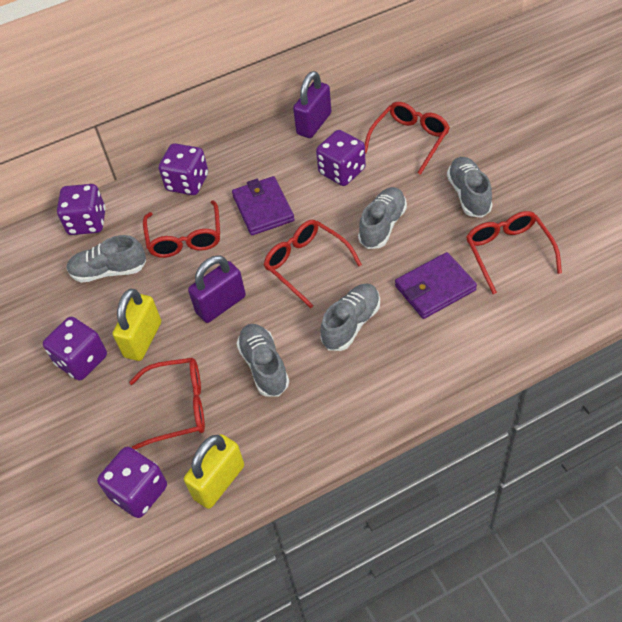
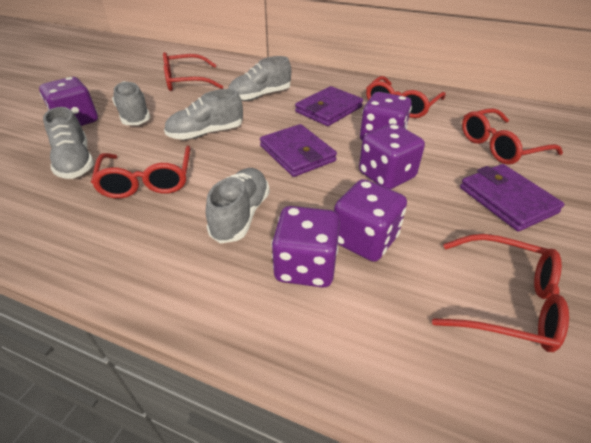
purple padlock: [188,255,246,323] [293,71,331,138] = 2 -> none = 0
purple wallet: [232,176,295,235] [395,252,477,319] = 2 -> [260,124,337,177] [295,86,363,126] [460,164,565,231] = 3
yellow padlock: [113,289,161,361] [184,434,244,509] = 2 -> none = 0

